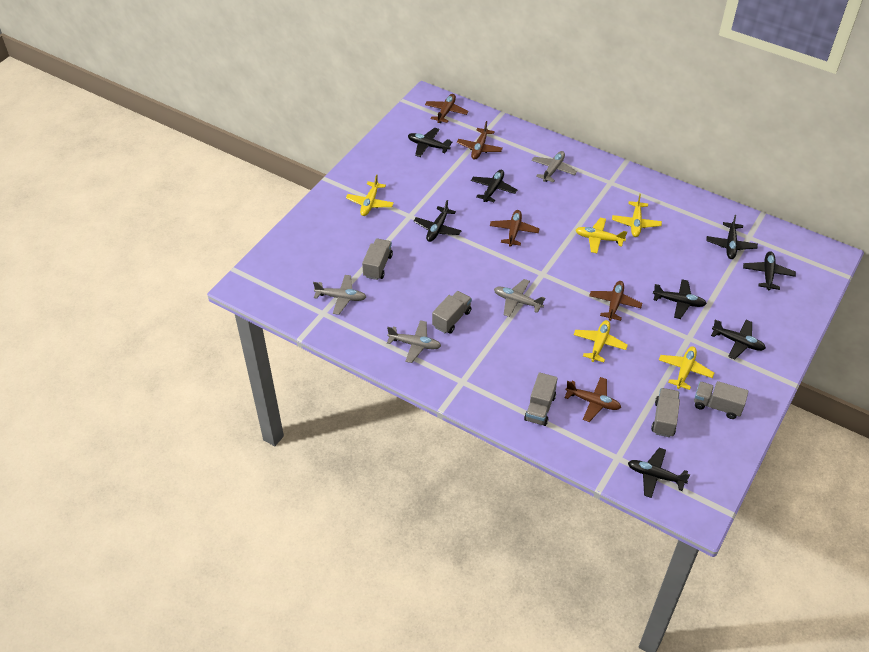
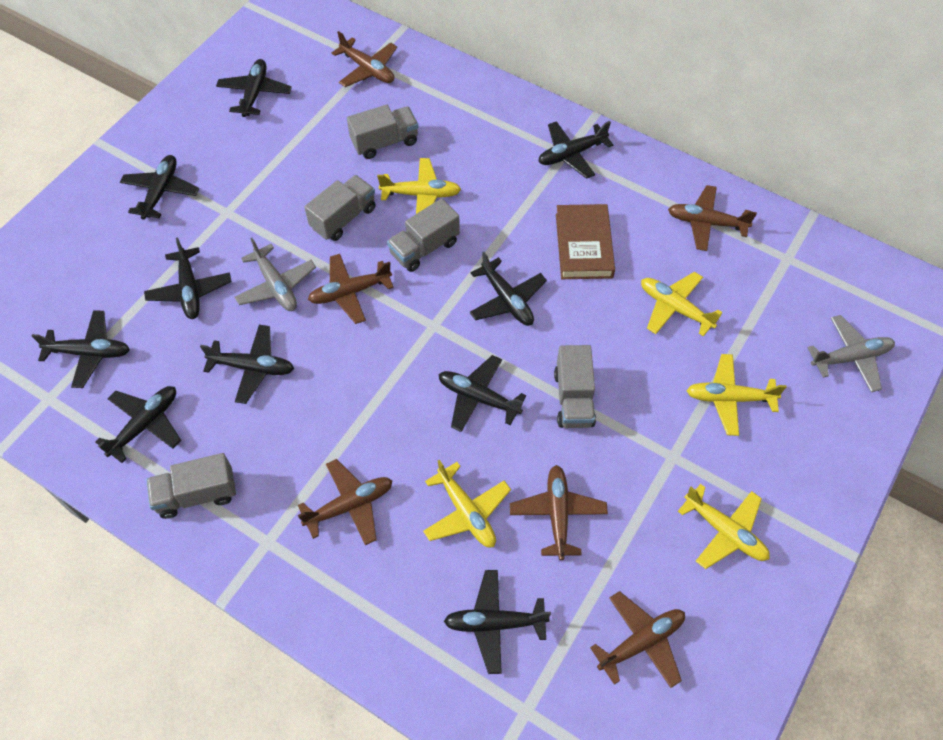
black plane: [408,128,452,157] [414,200,462,242] [471,170,517,202] [628,448,690,498] [653,279,707,319] [706,215,758,259] [711,320,766,359] [743,251,796,291] = 8 -> [32,310,130,388] [96,386,181,463] [120,155,199,220] [144,238,232,319] [200,325,294,404] [216,59,292,117] [438,355,526,432] [444,570,551,674] [470,252,547,326] [538,121,613,179] = 10
brown book: none = 0 -> [556,204,615,279] = 1
brown plane: [425,94,469,123] [457,121,503,160] [490,210,540,247] [564,377,621,422] [589,281,642,321] = 5 -> [298,459,393,545] [308,254,394,324] [332,31,397,87] [510,465,608,560] [590,591,685,688] [668,185,757,251] = 6
grey plane: [313,275,366,315] [387,320,441,363] [494,279,545,317] [532,151,577,183] = 4 -> [234,238,316,311] [807,315,895,392] = 2

